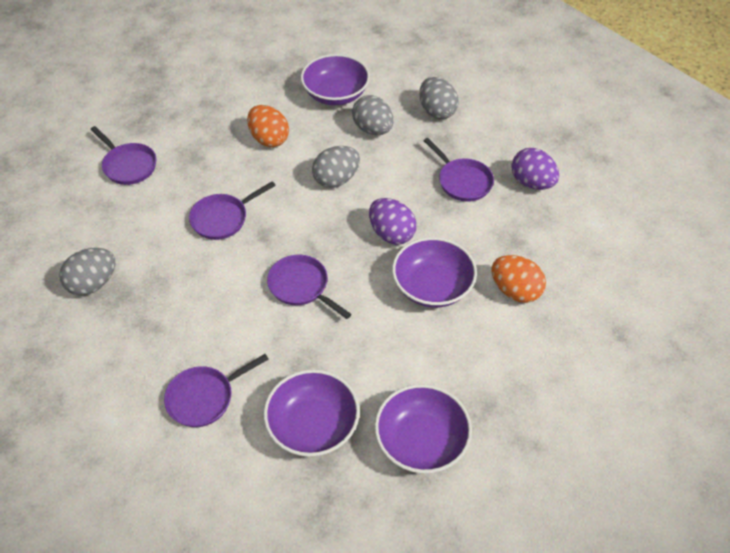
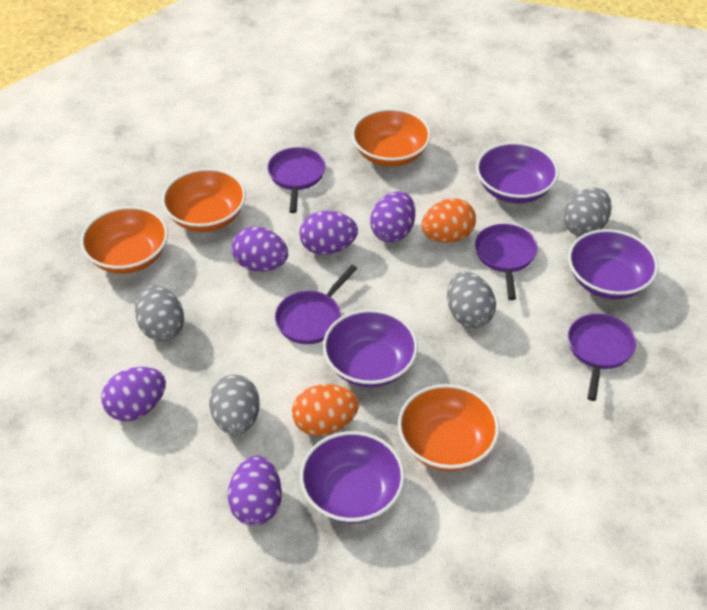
orange bowl: none = 0 -> [80,206,168,274] [162,168,246,232] [352,108,431,167] [398,384,499,471] = 4
purple egg: [369,198,417,245] [511,148,559,190] = 2 -> [101,367,166,421] [228,456,282,526] [232,227,288,272] [299,211,358,255] [370,191,415,242] = 5
purple pan: [90,126,156,185] [164,354,269,427] [189,181,276,240] [267,255,352,319] [424,138,494,202] = 5 -> [267,147,326,213] [275,265,357,344] [475,224,538,300] [568,314,636,401] = 4

